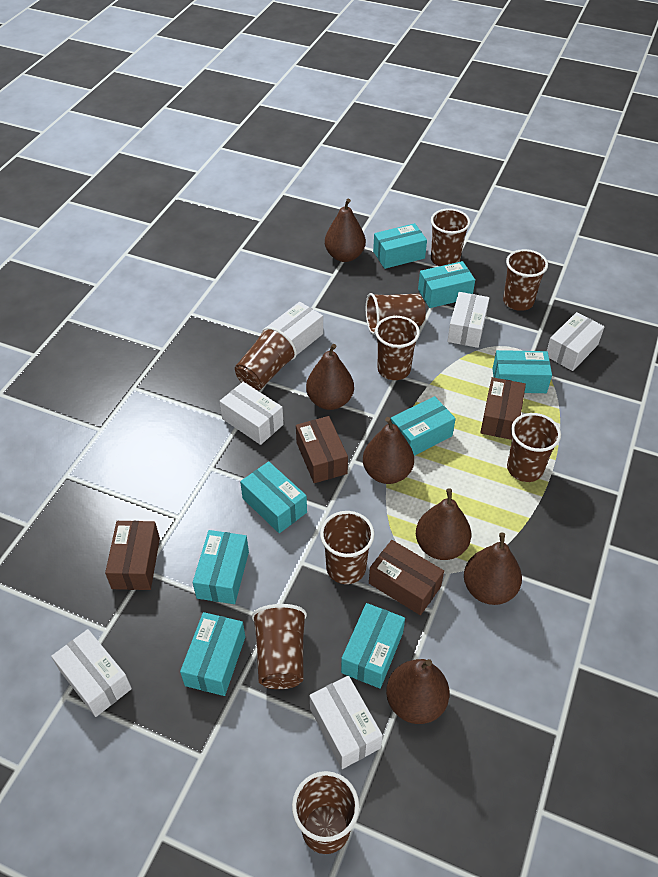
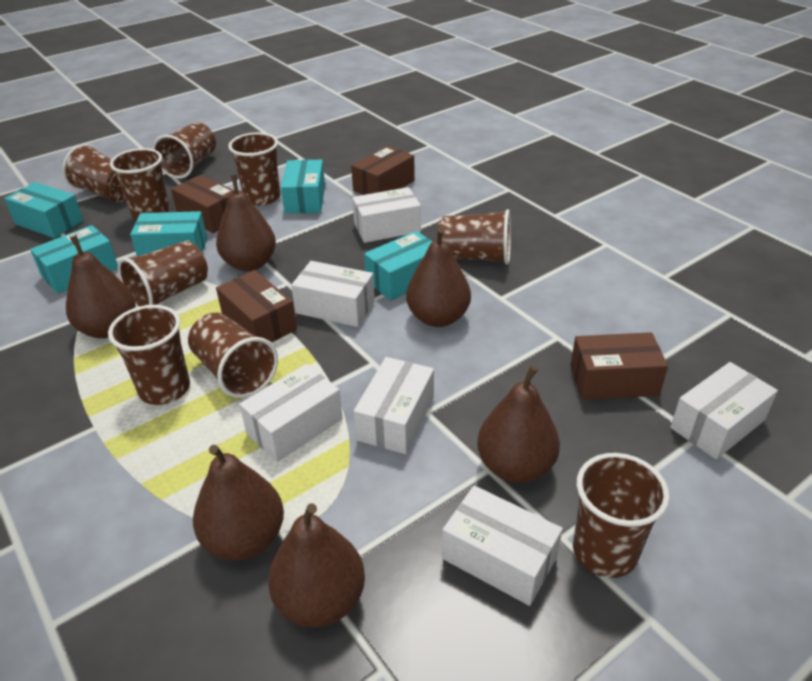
turquoise box: [180,612,245,696] [193,530,249,604] [240,461,307,533] [341,603,405,689] [373,223,427,269] [391,396,456,456] [418,261,475,308] [492,350,552,393] = 8 -> [4,182,84,238] [30,225,118,294] [130,211,207,256] [281,160,325,214] [364,231,432,301] = 5

